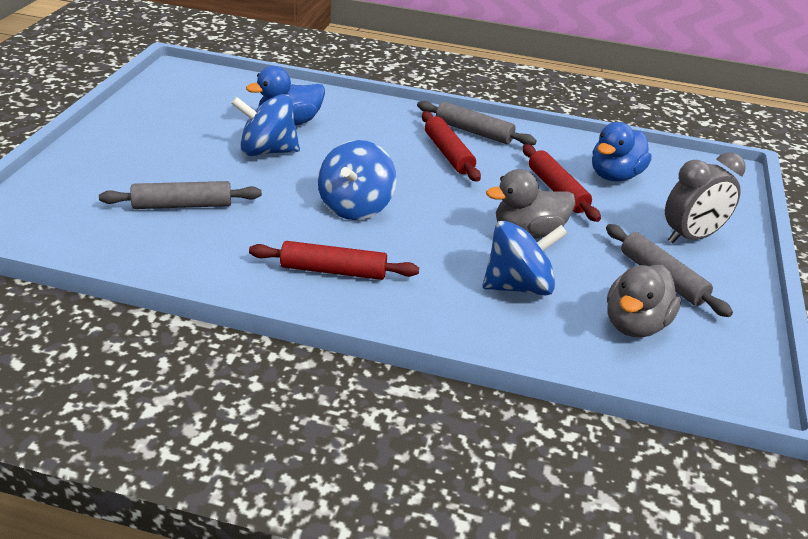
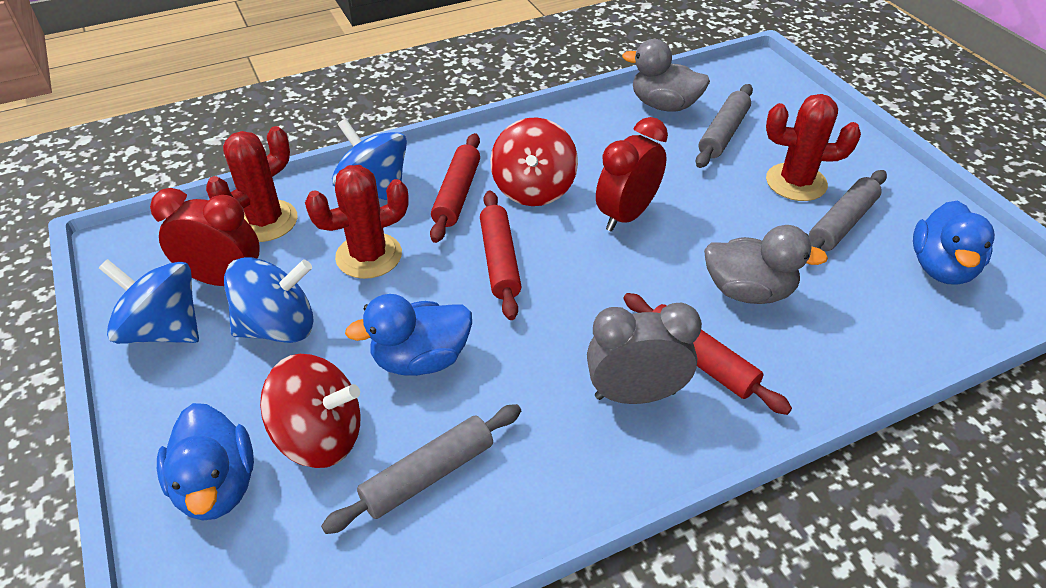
blue duck: [246,66,325,126] [592,122,652,182] = 2 -> [157,403,254,521] [345,294,472,376] [913,201,995,285] = 3
red cactus: none = 0 -> [206,126,298,242] [305,165,409,279] [766,94,861,201] = 3
red clock: none = 0 -> [150,188,260,286] [596,117,668,232] = 2
red spinning top: none = 0 -> [260,354,360,468] [490,117,578,206] = 2

